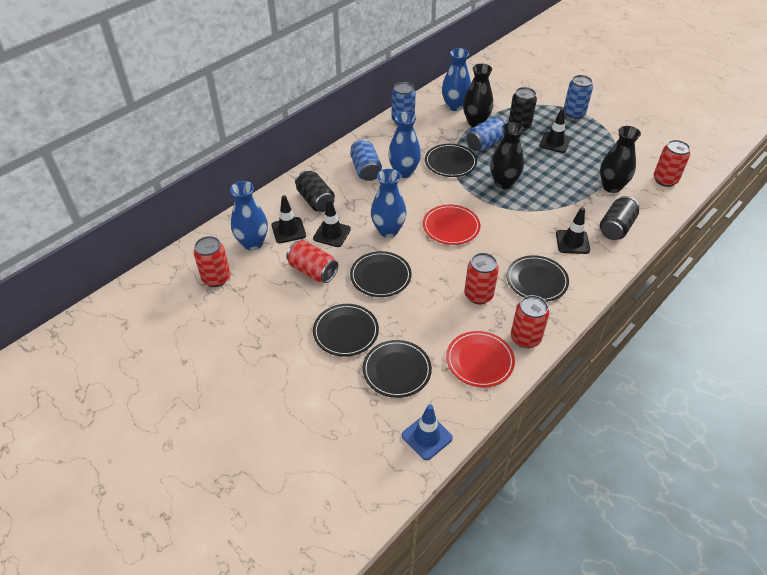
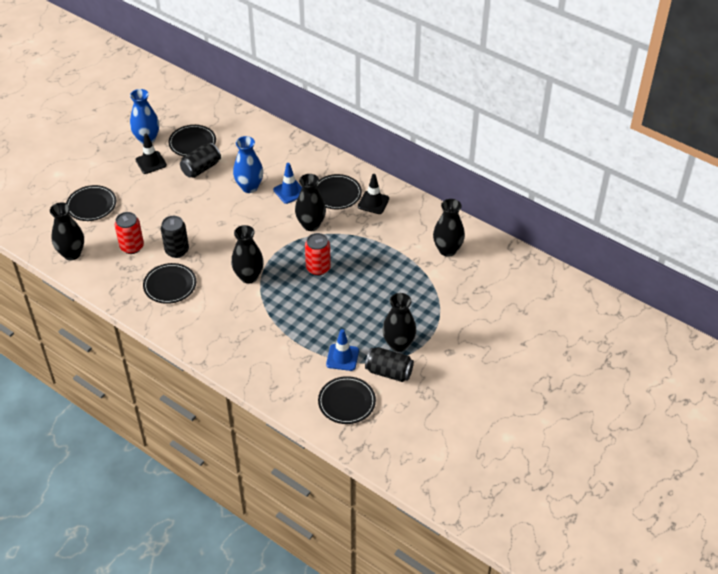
black traffic cone: [271,195,306,243] [313,199,351,247] [539,108,571,153] [556,207,590,254] = 4 -> [135,134,167,174] [358,174,389,214] = 2
black vase: [463,64,493,127] [490,122,524,189] [600,126,641,193] = 3 -> [50,202,84,260] [231,225,264,284] [295,174,326,231] [382,293,416,352] [433,199,465,257] = 5
blue can: [350,139,382,181] [392,82,416,125] [467,117,507,152] [564,75,593,119] = 4 -> none = 0
blue traffic cone: [402,404,453,460] = 1 -> [273,163,302,204] [326,329,359,371] = 2
blue vase: [230,181,268,251] [371,169,406,238] [388,112,421,178] [442,48,471,111] = 4 -> [130,89,159,144] [233,136,263,193] = 2
red can: [193,236,230,287] [286,240,338,283] [464,253,499,304] [511,295,549,348] [654,140,690,187] = 5 -> [115,212,144,254] [305,233,331,276] = 2
red plate: [423,205,480,245] [446,331,515,388] = 2 -> none = 0

